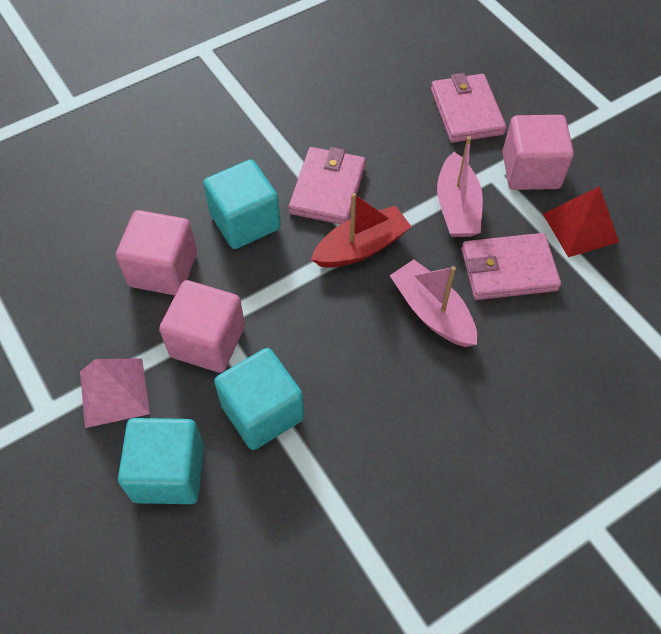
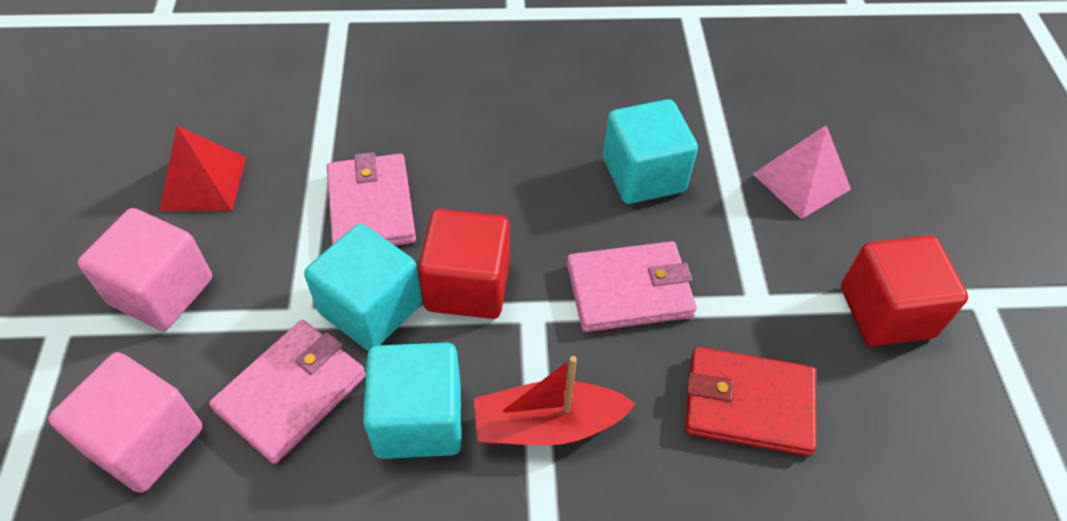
pink boat: [390,260,477,347] [437,136,483,237] = 2 -> none = 0
pink cube: [116,210,197,295] [159,280,245,373] [502,115,574,190] = 3 -> [48,352,203,493] [77,208,212,331] = 2
red cube: none = 0 -> [418,209,510,319] [841,235,968,346] = 2
red wallet: none = 0 -> [685,347,816,456] = 1

